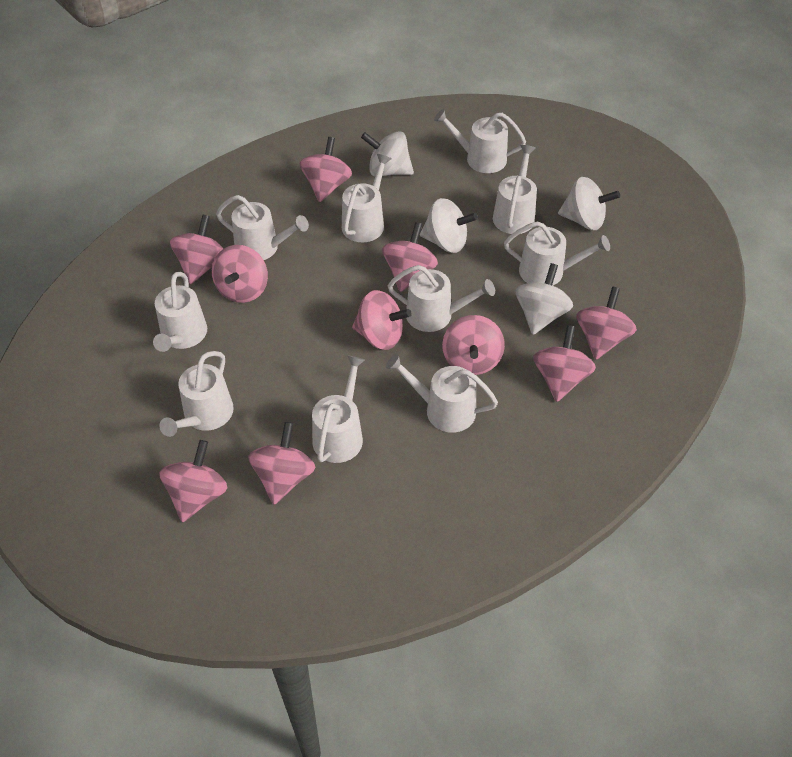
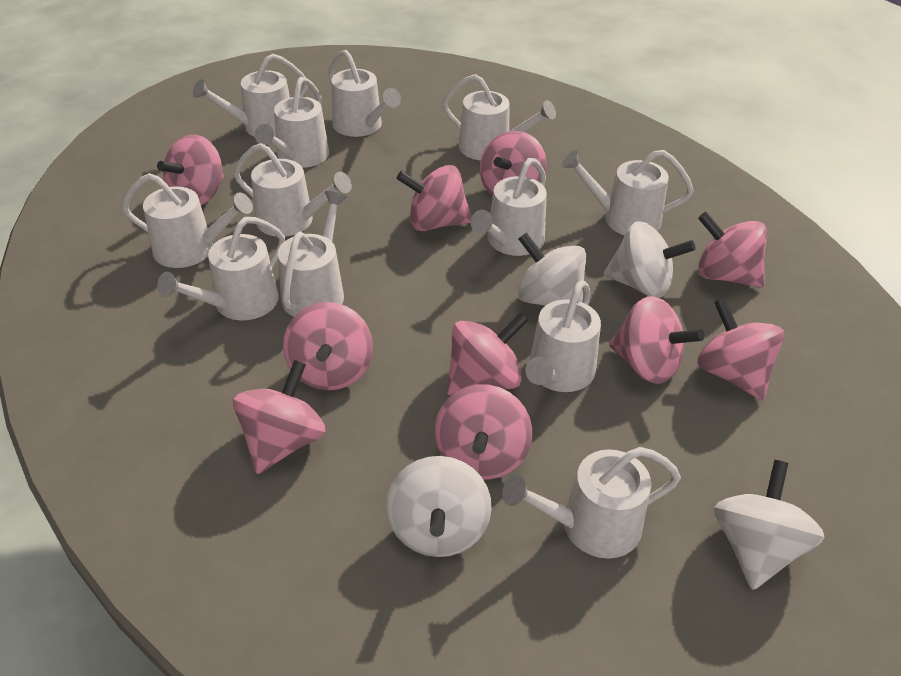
white watering can: [153,272,207,352] [159,351,234,437] [216,195,309,260] [312,355,365,463] [342,154,392,242] [386,354,498,433] [388,265,495,332] [434,109,526,173] [493,145,537,234] [504,221,610,286] = 10 -> [122,173,253,268] [157,217,285,320] [193,54,308,137] [233,143,352,237] [255,77,329,168] [278,191,347,317] [328,50,401,137] [443,74,556,160] [471,158,547,256] [502,447,681,559] [525,280,601,392] [562,150,694,235] = 12

